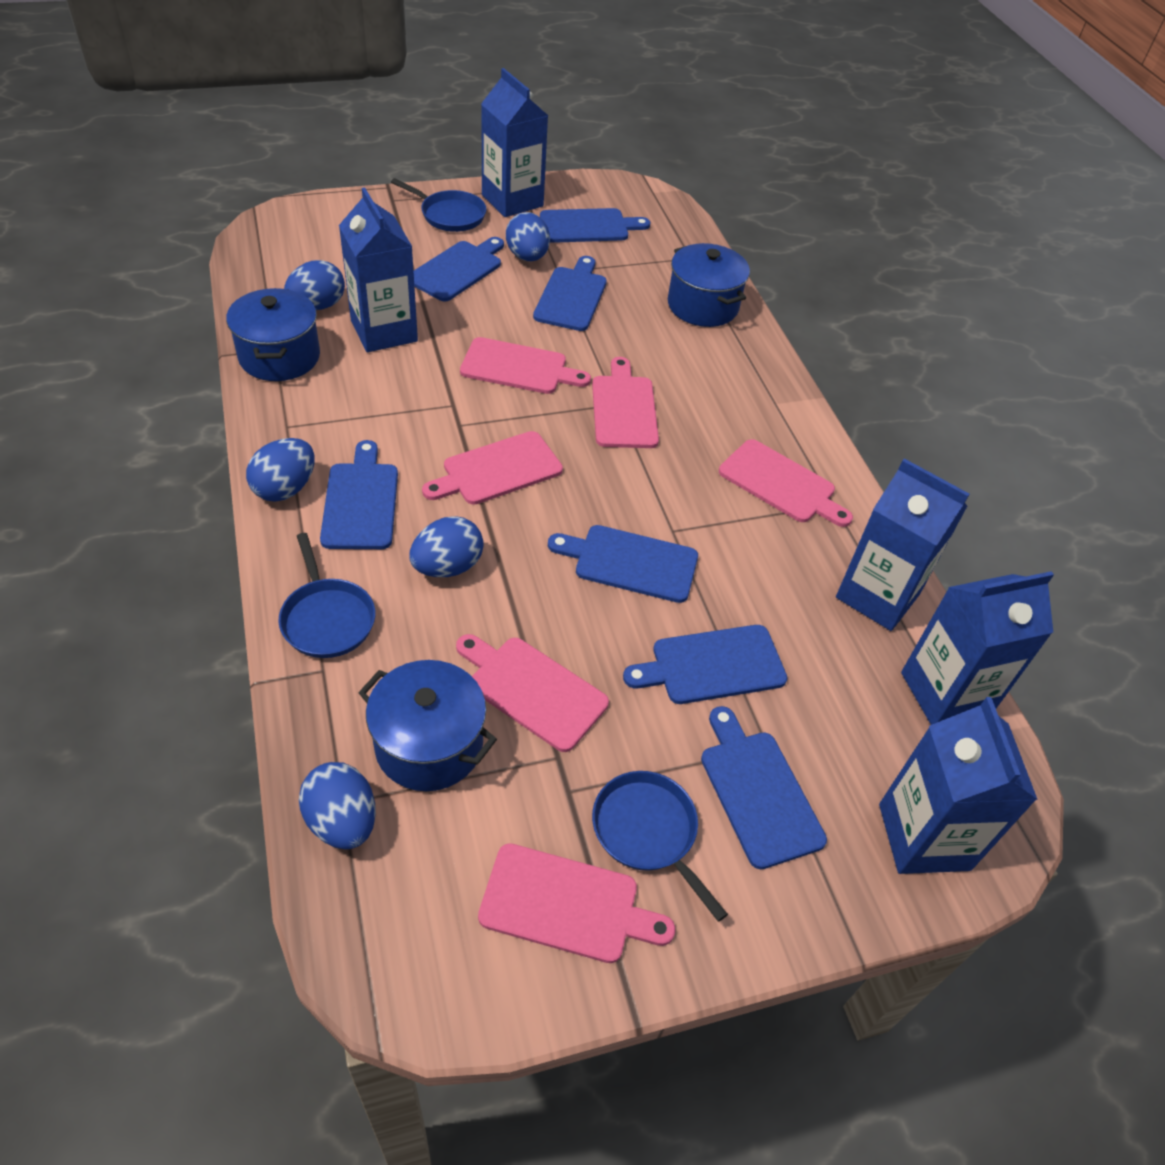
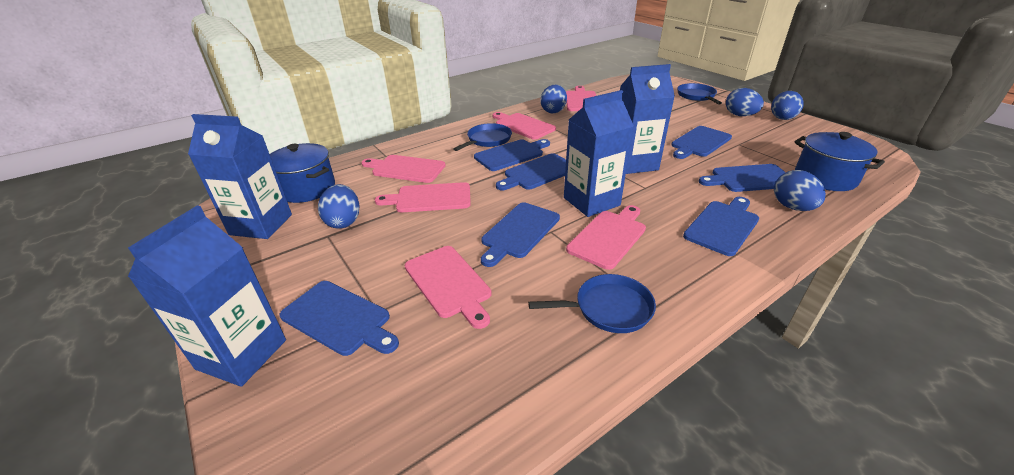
blue carton: [339,188,418,352] [481,68,548,217] [836,459,969,631] [879,697,1038,874] [901,571,1054,725] = 5 -> [128,205,286,387] [188,114,292,239] [564,90,634,217] [620,64,675,174] = 4
blue pot: [226,288,320,381] [358,660,497,791] [668,243,750,327] = 3 -> [270,143,335,203] [794,132,885,191] = 2

